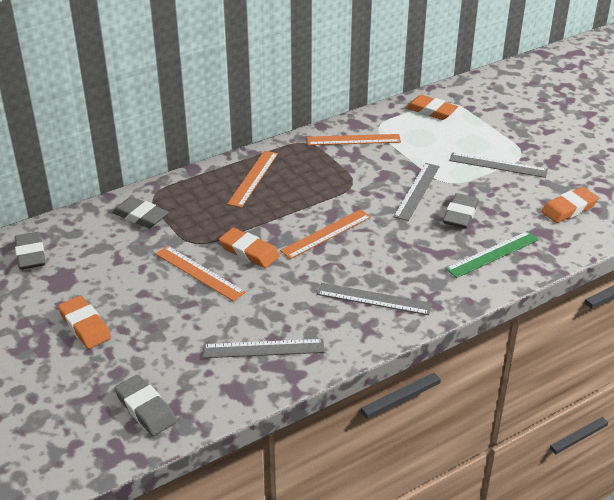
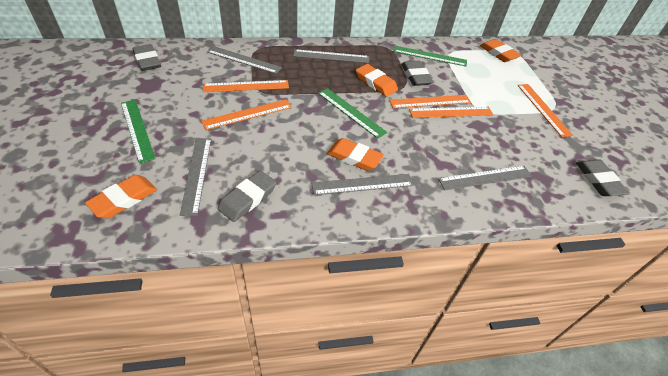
green ruler: [446,231,539,278] = 1 -> [121,100,156,163] [318,88,387,139] [394,46,467,66] = 3
grey ruler: [203,339,325,358] [317,283,432,315] [393,163,440,221] [449,152,548,178] = 4 -> [180,138,211,216] [207,46,282,74] [293,49,369,63] [311,174,414,195] [438,166,532,190] = 5
orange ruler: [155,246,246,301] [227,151,278,208] [280,209,371,259] [307,134,401,145] = 4 -> [201,99,292,130] [203,80,289,92] [389,95,471,108] [409,107,493,118] [517,84,573,137] = 5

